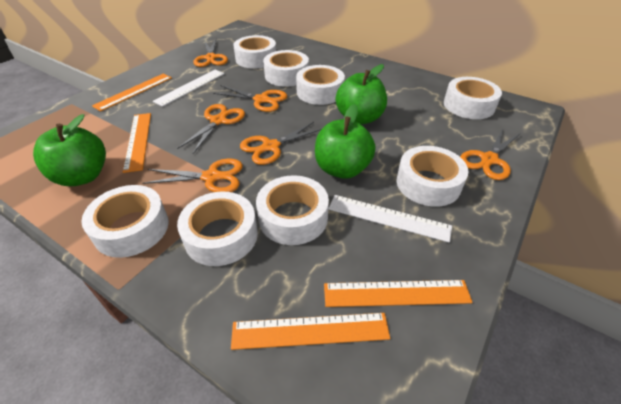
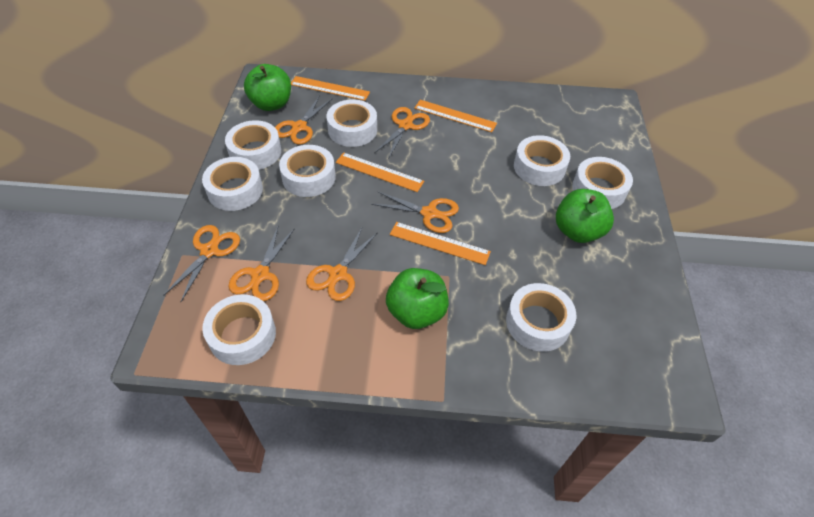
white ruler: [153,70,225,107] [328,195,452,243] = 2 -> none = 0

